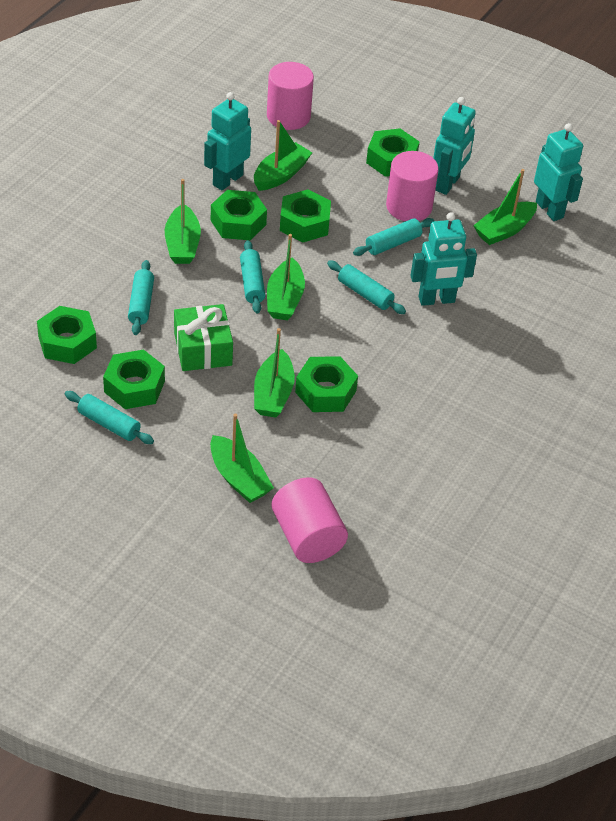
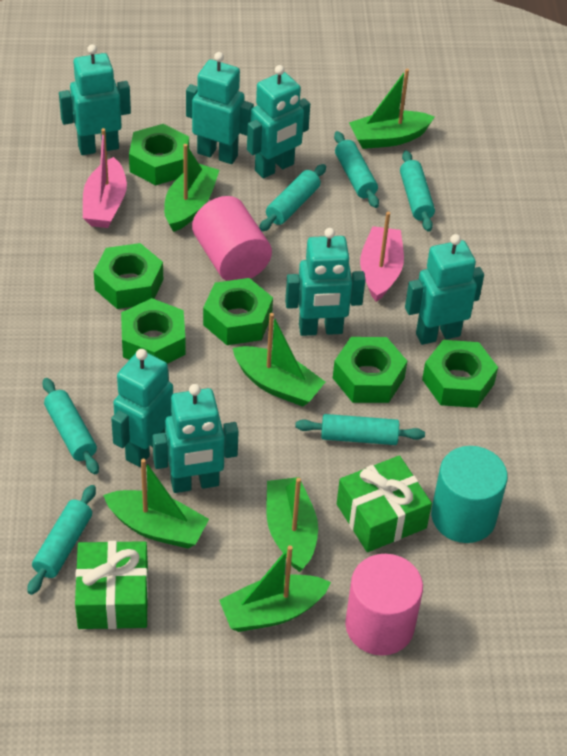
green gift: [174,304,233,371] = 1 -> [75,541,148,629] [337,456,432,552] = 2
pink boat: none = 0 -> [83,128,127,228] [360,212,404,302] = 2
pink cylinder: [267,62,314,130] [271,477,348,563] [386,151,438,221] = 3 -> [192,196,272,281] [345,554,423,656] = 2
turquoise cylinder: none = 0 -> [431,446,508,543] = 1
turquoise robot: [204,92,251,190] [411,212,477,306] [433,97,476,195] [534,123,583,221] = 4 -> [59,44,131,155] [111,349,173,467] [152,384,239,493] [186,52,254,164] [247,65,310,178] [285,228,365,336] [405,234,484,345] = 7
turquoise rolling pin: [65,391,154,444] [128,260,154,335] [240,240,265,314] [327,260,406,314] [353,218,434,256] = 5 -> [27,485,96,595] [43,378,99,474] [259,164,326,231] [295,414,425,445] [334,131,379,208] [400,150,435,232] = 6

